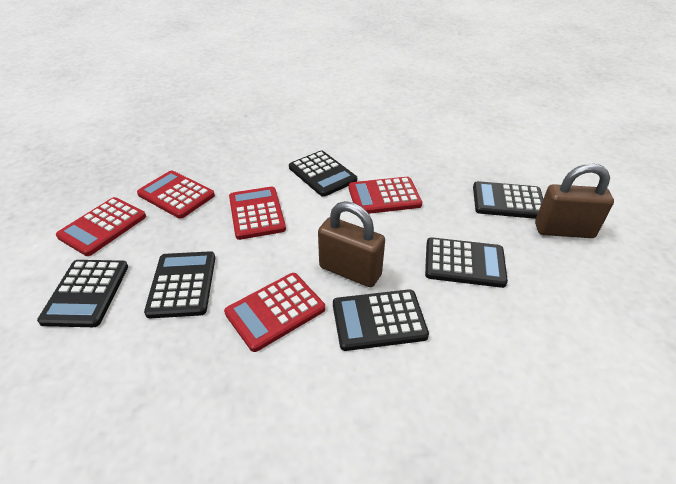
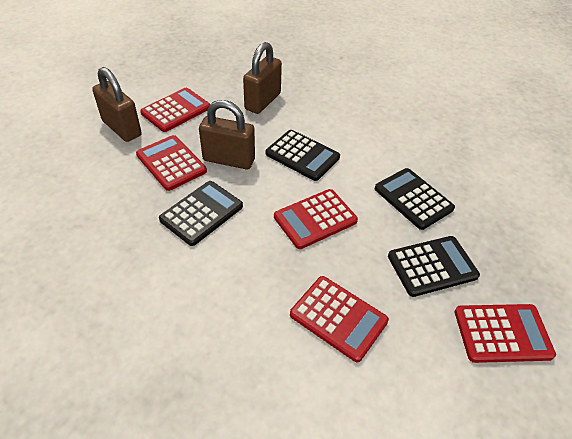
black calculator: [37,260,128,327] [144,251,215,318] [289,151,357,197] [333,289,429,351] [425,237,508,288] [473,181,543,219] = 6 -> [159,181,243,246] [266,130,340,181] [375,168,455,230] [388,236,480,297] = 4
brown padlock: [318,201,385,287] [535,163,614,238] = 2 -> [92,67,142,142] [199,100,255,169] [243,42,282,114] = 3

